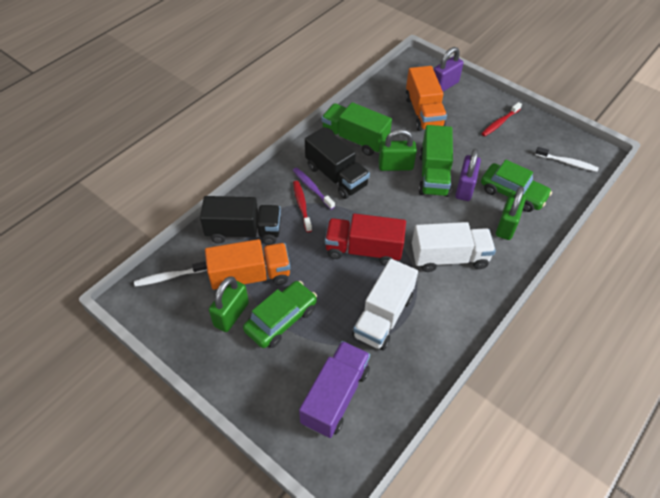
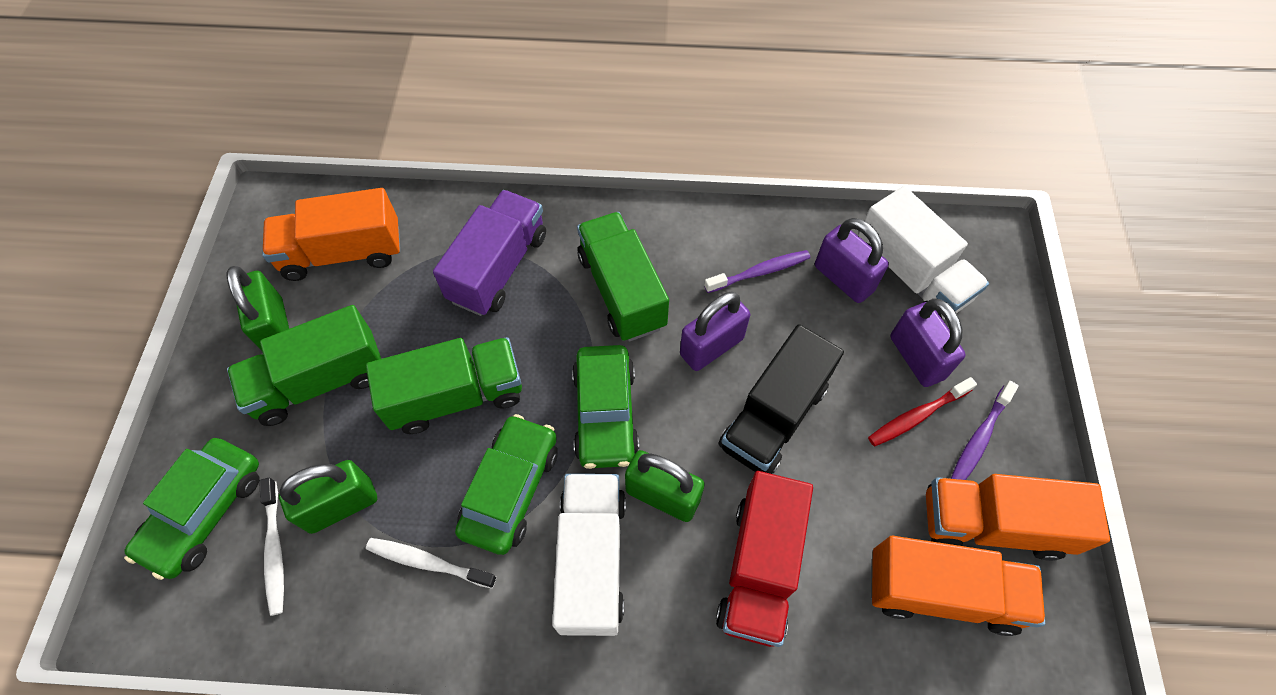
black truck: [200,196,281,245] [305,127,370,199] = 2 -> [719,324,844,474] = 1
green car: [243,281,317,348] [481,160,552,212] = 2 -> [124,438,259,580] [455,414,558,555] [572,345,639,469] = 3
green truck: [321,102,392,156] [418,125,453,197] = 2 -> [227,305,381,426] [366,337,522,434] [577,212,669,342] = 3
orange truck: [205,239,290,290] [405,66,447,131] = 2 -> [262,188,400,281] [871,535,1045,636] [926,474,1110,561] = 3
purple padlock: [434,47,463,92] [455,148,481,201] = 2 -> [680,292,750,371] [815,218,889,303] [890,299,966,387] = 3
purple toothbrush: [293,167,335,210] = 1 -> [704,250,810,293] [951,381,1019,480] = 2
red toothbrush: [293,181,312,232] [481,102,522,136] = 2 -> [868,377,977,446] = 1

